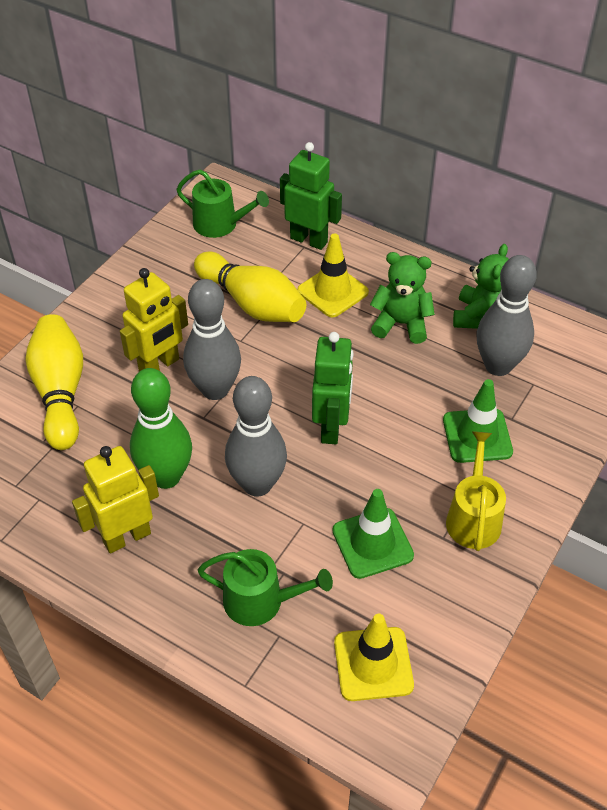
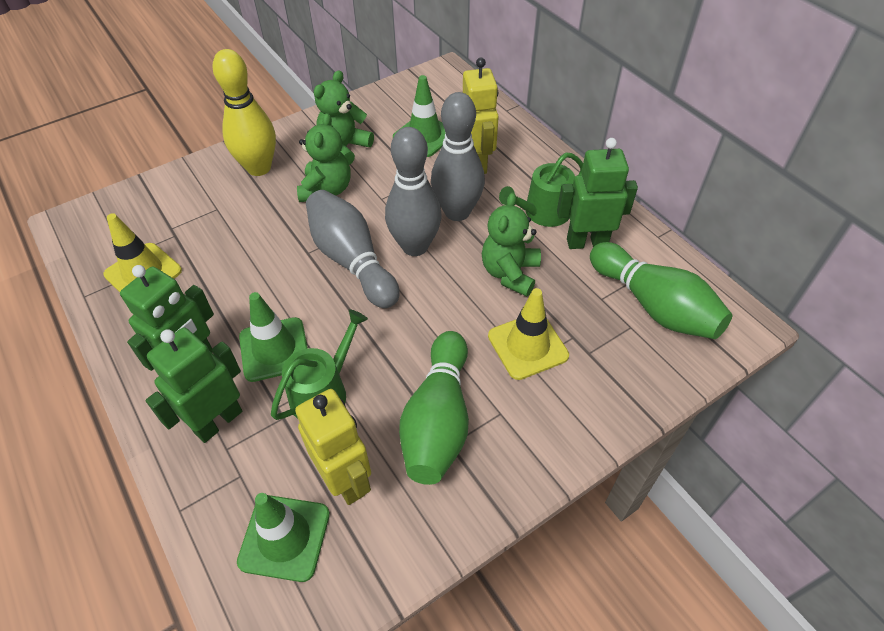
green bowling pin: [130,368,192,489] = 1 -> [399,331,469,485] [590,242,733,339] = 2
green robot: [280,142,342,250] [312,332,353,444] = 2 -> [120,265,214,371] [145,327,242,443] [557,138,638,249] = 3
green teddy bear: [370,252,435,344] [453,244,509,329] = 2 -> [297,113,351,202] [314,70,374,165] [482,193,541,296] = 3
green traffic cone: [332,489,414,579] [443,379,513,463] = 2 -> [237,493,330,582] [239,292,308,382] [393,75,446,157] = 3
yellow bowling pin: [25,314,83,450] [194,251,306,322] = 2 -> [213,49,276,176] = 1
yellow watering can: [446,431,506,551] = 1 -> none = 0

